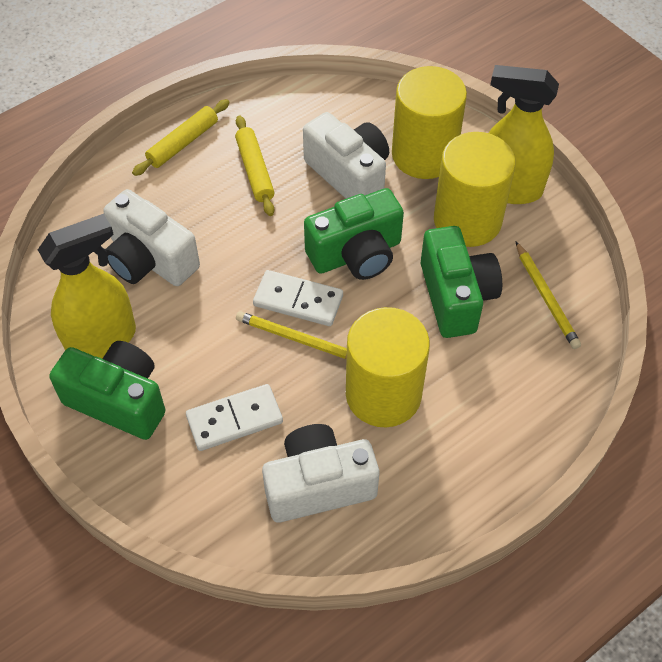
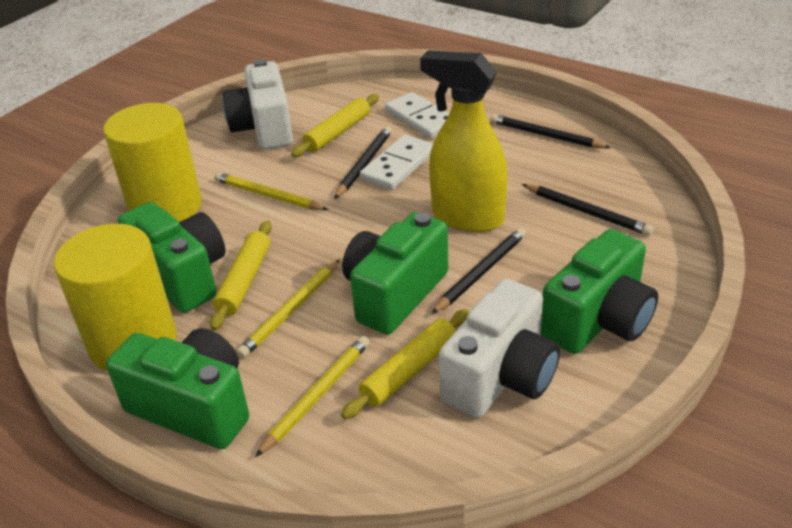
black pencil: none = 0 -> [334,126,392,199] [431,228,526,314] [490,114,611,148] [522,184,654,236] = 4
green camera: [49,341,165,440] [304,188,404,280] [421,226,502,338] = 3 -> [106,328,249,449] [118,202,226,313] [342,212,448,335] [541,229,658,354] = 4
white camera: [103,189,200,286] [262,424,379,523] [303,112,389,199] = 3 -> [223,59,293,150] [439,279,560,418] = 2
yellow cylinder: [346,307,430,427] [392,66,467,179] [434,132,516,247] = 3 -> [54,224,177,372] [103,103,202,222] = 2
yellow pencil: [236,311,347,359] [515,241,581,349] = 2 -> [214,172,328,210] [236,259,340,358] [255,336,370,457] = 3
yellow rolling pin: [132,99,230,176] [235,115,275,216] = 2 -> [210,221,272,331] [291,94,379,157] [341,309,469,419] = 3
yellow spray bottle: [38,214,136,359] [489,65,559,204] = 2 -> [420,50,508,232] = 1

